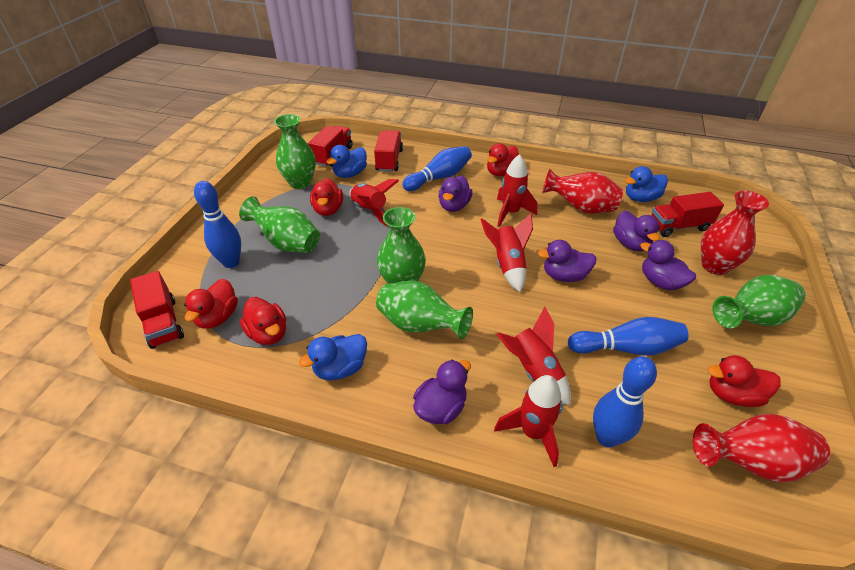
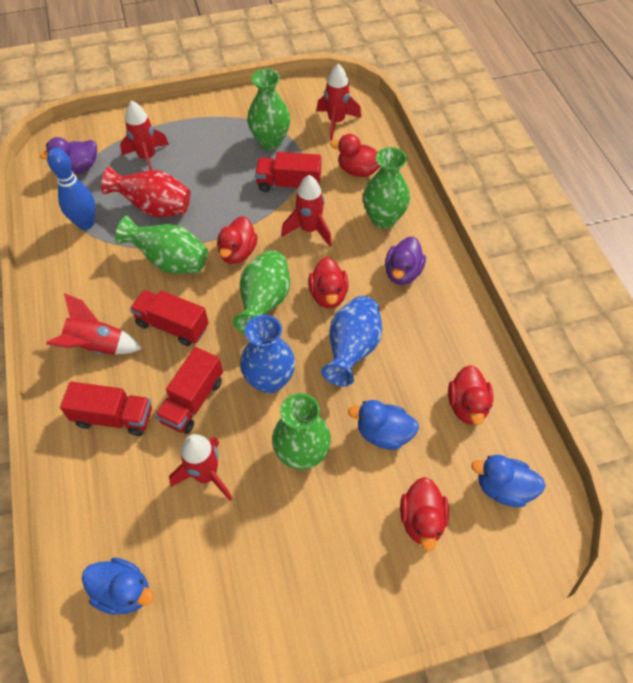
blue bowling pin: [194,181,241,268] [402,146,472,191] [568,317,688,356] [593,356,657,448] = 4 -> [47,148,95,230] = 1
blue vase: none = 0 -> [240,315,295,394] [321,296,382,387] = 2
purple duck: [413,359,471,424] [438,175,473,212] [538,240,597,282] [613,210,660,251] [640,240,696,290] = 5 -> [40,137,97,174] [385,237,426,285] = 2
red vase: [542,169,623,214] [693,414,830,482] [701,191,769,275] = 3 -> [101,166,191,217] = 1

